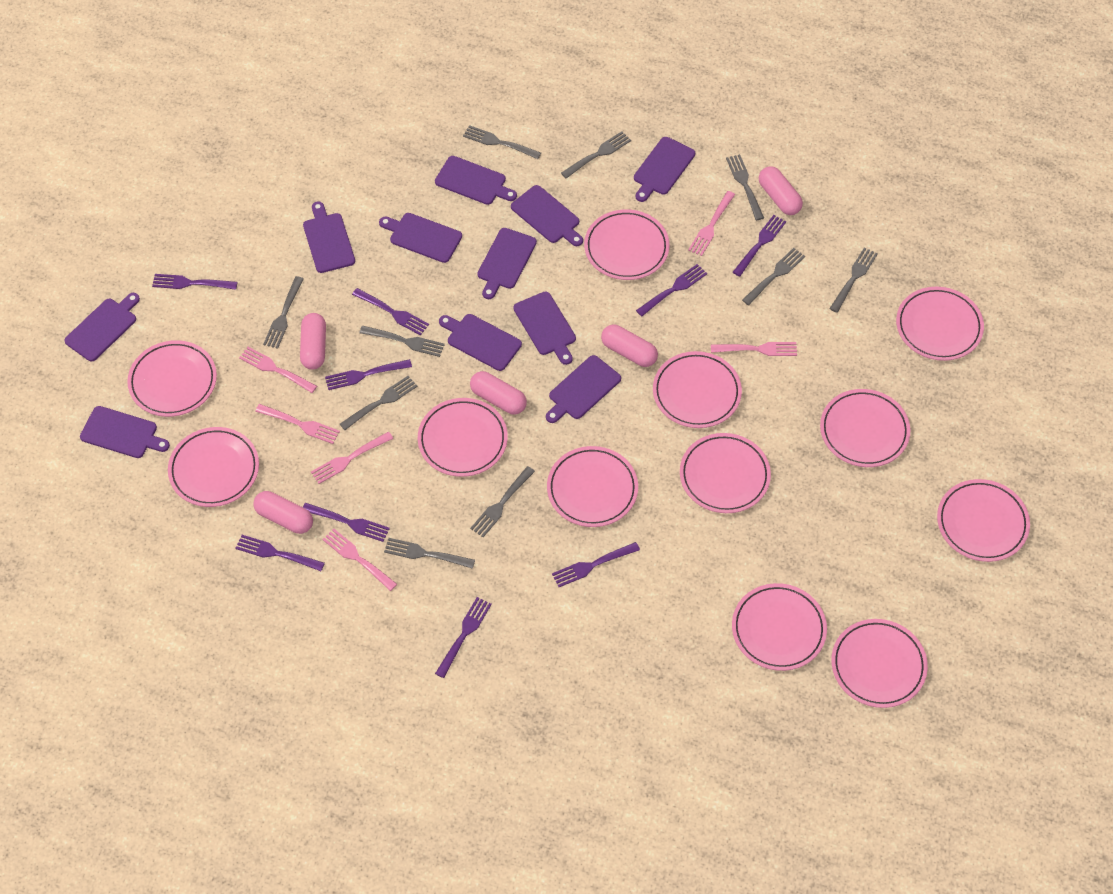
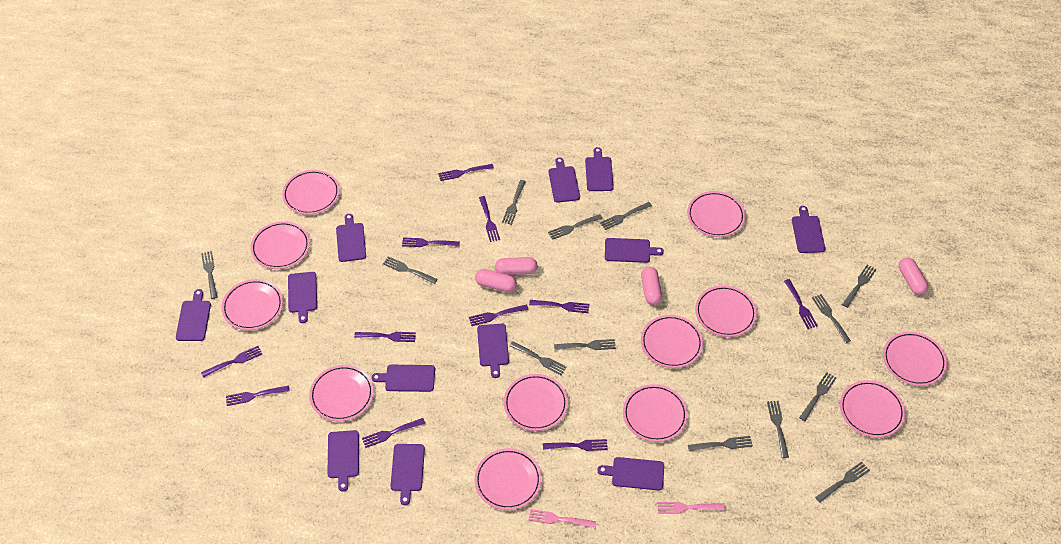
grey fork: [263,276,304,349] [340,376,418,430] [359,326,445,357] [384,538,475,569] [463,125,541,159] [470,466,535,537] [561,131,631,179] [726,154,764,220] [742,248,805,305] [829,247,878,313] = 10 -> [201,251,218,299] [383,256,437,284] [502,180,526,225] [510,341,567,375] [548,214,603,240] [554,339,616,350] [600,202,652,230] [688,436,753,451] [767,401,789,458] [799,372,836,421] [812,294,851,343] [815,462,870,503] [842,265,877,308] = 13
pink capsule: [253,491,313,534] [300,313,326,370] [470,371,527,415] [601,325,658,367] [759,166,803,215] = 5 -> [475,269,517,292] [495,257,537,275] [641,267,662,305] [899,258,928,295] = 4
pink fork: [239,347,317,393] [255,404,340,444] [311,432,393,484] [322,529,397,591] [688,191,735,256] [711,342,797,356] = 6 -> [529,509,596,528] [657,502,725,514] = 2
purple cutting board: [64,293,140,361] [80,406,170,458] [303,201,355,273] [379,213,462,263] [435,156,517,205] [439,314,522,371] [477,228,537,299] [511,185,583,246] [513,291,576,365] [546,355,621,423] [634,137,695,202] = 11 -> [176,289,211,341] [288,272,317,323] [328,430,359,492] [336,214,366,262] [372,365,435,392] [391,444,425,505] [477,324,509,378] [548,157,580,203] [585,147,614,191] [597,457,664,490] [605,238,664,263] [792,206,825,253] = 12
purple fork: [152,274,238,290] [235,535,325,571] [303,503,390,542] [325,359,412,390] [352,288,429,336] [435,597,492,678] [552,542,640,587] [636,264,707,316] [733,215,786,277] = 9 -> [201,346,262,378] [226,386,289,406] [354,332,416,342] [362,418,425,448] [402,237,460,247] [438,164,494,181] [469,304,529,326] [479,196,500,242] [529,300,589,313] [543,439,608,451] [784,279,818,329] = 11

